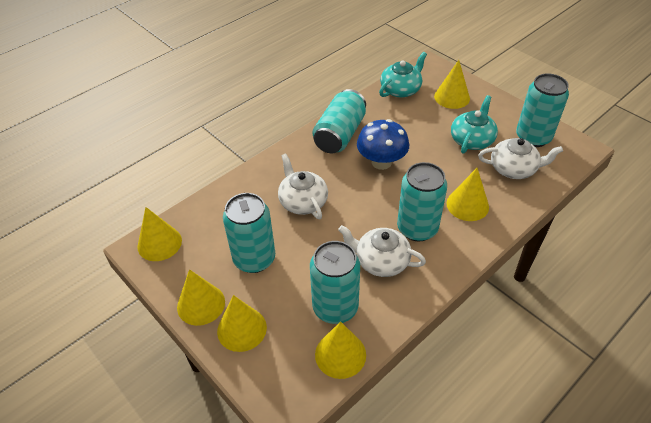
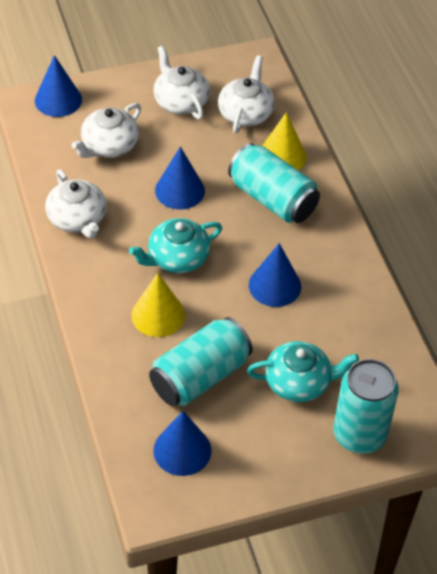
blue cone: none = 0 -> [35,55,82,117] [153,411,211,476] [155,147,205,209] [249,243,301,307] = 4
blue mushroom: [357,119,409,170] = 1 -> none = 0
turquoise can: [223,193,275,273] [310,241,360,324] [313,89,366,153] [397,162,447,242] [516,73,569,147] = 5 -> [149,317,253,406] [228,143,320,223] [334,359,399,454] = 3
white teapot: [278,153,328,219] [338,225,426,277] [478,138,563,179] = 3 -> [45,170,107,239] [72,103,141,158] [153,46,210,119] [218,56,275,133] = 4
yellow cone: [137,207,182,261] [177,269,225,326] [217,295,267,352] [315,322,366,379] [434,60,470,109] [447,168,489,221] = 6 -> [131,273,185,337] [262,112,307,171] = 2

